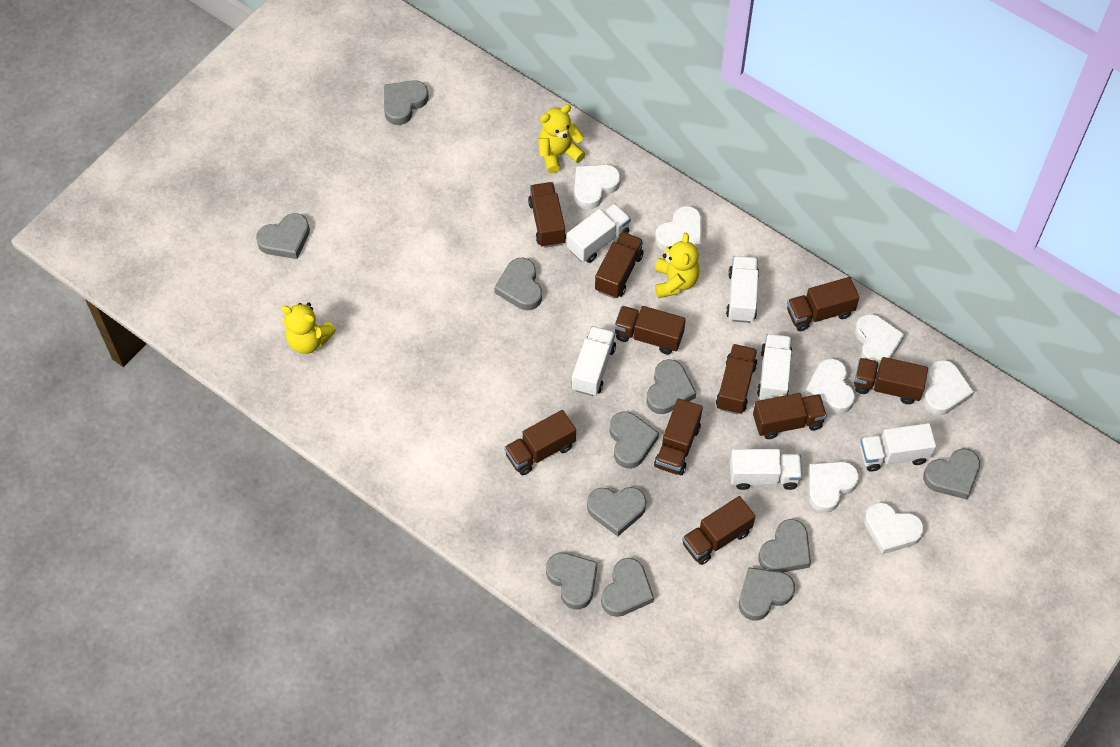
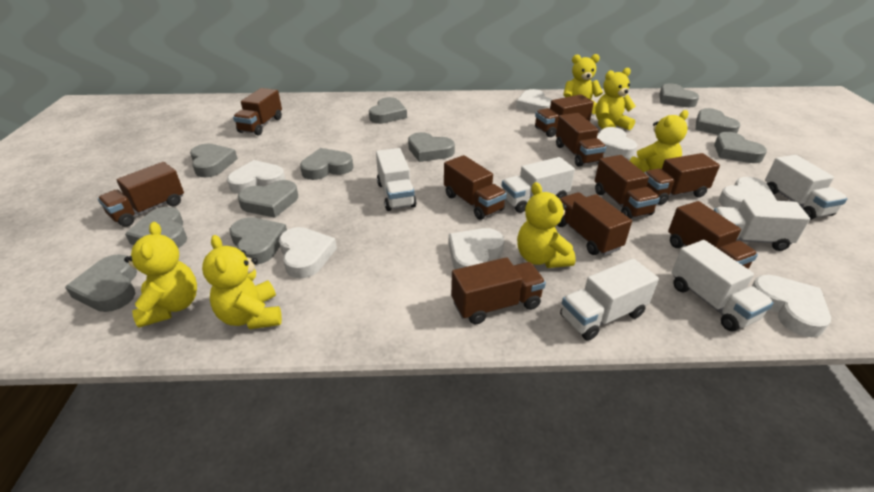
yellow teddy bear: [281,303,336,354] [538,104,586,173] [655,233,700,298] = 3 -> [124,222,197,328] [202,235,282,329] [517,182,576,268] [563,54,603,114] [595,68,636,130] [630,110,689,172] = 6

